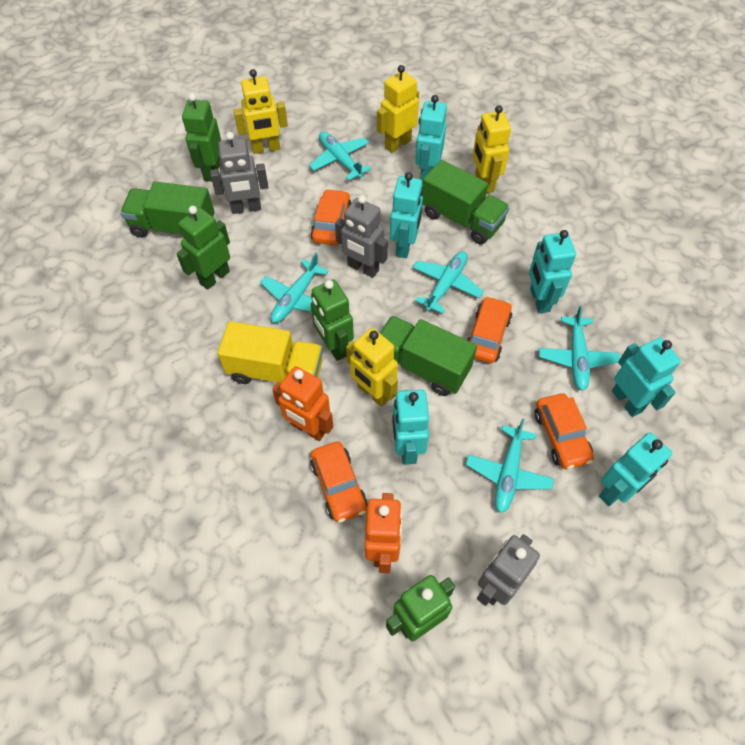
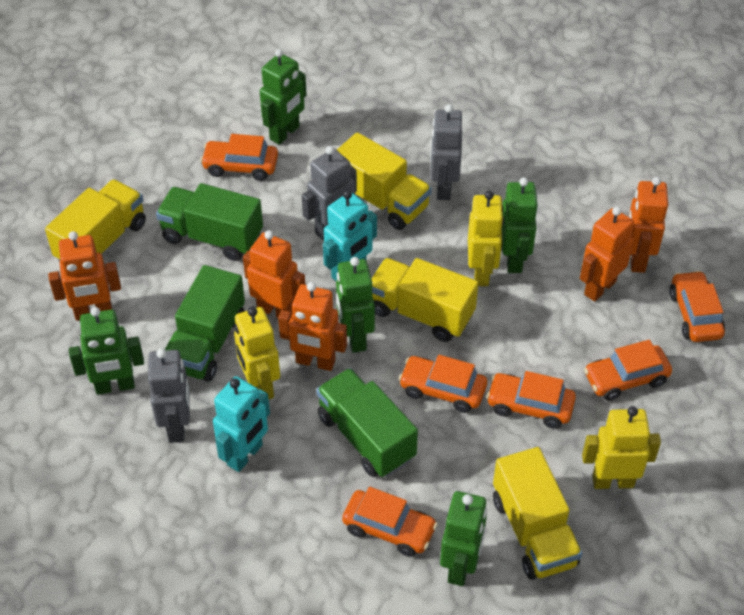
green robot: [176,206,230,290] [182,93,221,182] [311,279,354,361] [386,575,455,641] = 4 -> [69,307,144,395] [260,49,307,145] [336,257,375,353] [440,491,487,586] [502,177,538,273] = 5
orange car: [310,441,367,523] [311,189,351,245] [467,296,512,363] [535,393,594,469] = 4 -> [200,134,278,181] [342,487,438,557] [399,355,487,413] [486,371,576,429] [584,340,672,401] [669,271,725,342] = 6
orange robot: [272,366,333,441] [365,493,403,573] = 2 -> [48,231,121,320] [243,230,305,318] [278,282,347,371] [580,206,634,302] [629,177,668,273] = 5
turquoise plane: [260,253,329,323] [309,132,371,181] [413,251,484,314] [466,418,554,513] [539,306,620,391] = 5 -> none = 0
turquoise robot: [390,172,423,258] [392,390,429,465] [415,95,447,182] [529,230,576,314] [599,433,672,506] [612,337,681,417] = 6 -> [213,376,270,472] [323,190,377,281] = 2
yellow robot: [233,69,288,154] [346,328,398,407] [377,65,419,153] [472,105,511,193] = 4 -> [234,307,280,399] [468,191,504,286] [582,406,661,489] = 3
yellow truck: [218,321,323,384] = 1 -> [45,179,146,262] [337,132,432,230] [371,258,478,342] [493,447,582,580] = 4

